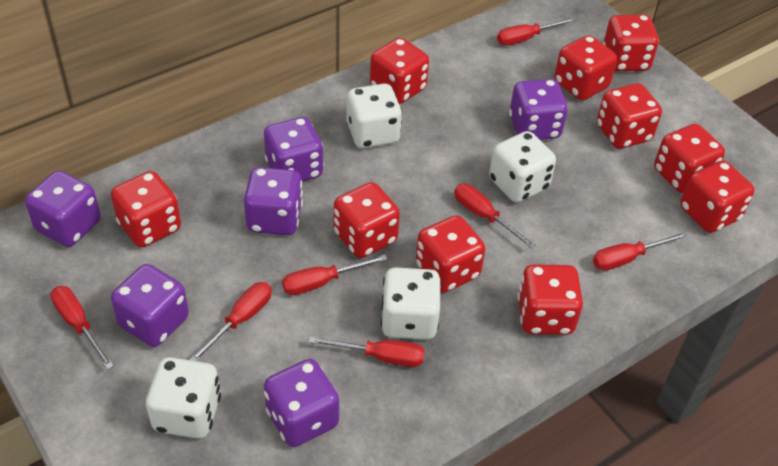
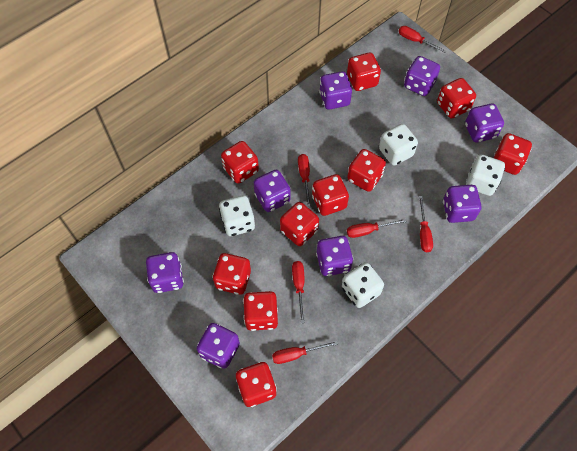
purple dice: [25,170,101,247] [111,264,189,347] [244,167,303,235] [264,117,324,182] [264,359,339,447] [509,79,568,140] = 6 -> [146,252,184,293] [197,323,240,369] [254,170,291,212] [316,236,353,276] [319,71,352,109] [404,56,440,96] [443,185,481,223] [465,104,504,142] = 8
red screwdriver: [51,286,114,370] [189,282,271,361] [282,254,388,295] [309,337,424,367] [454,184,536,249] [497,17,576,45] [593,232,688,270] = 7 -> [272,341,338,364] [292,261,305,323] [298,154,311,207] [347,218,407,238] [399,26,447,53] [419,196,433,252] = 6

